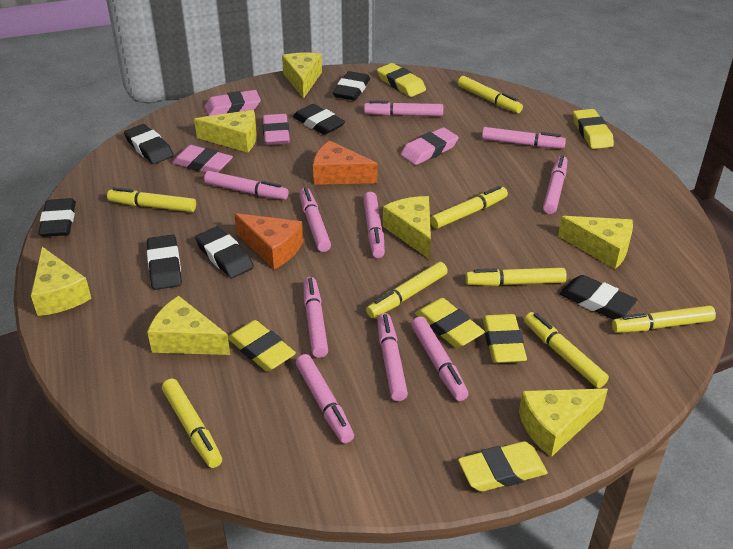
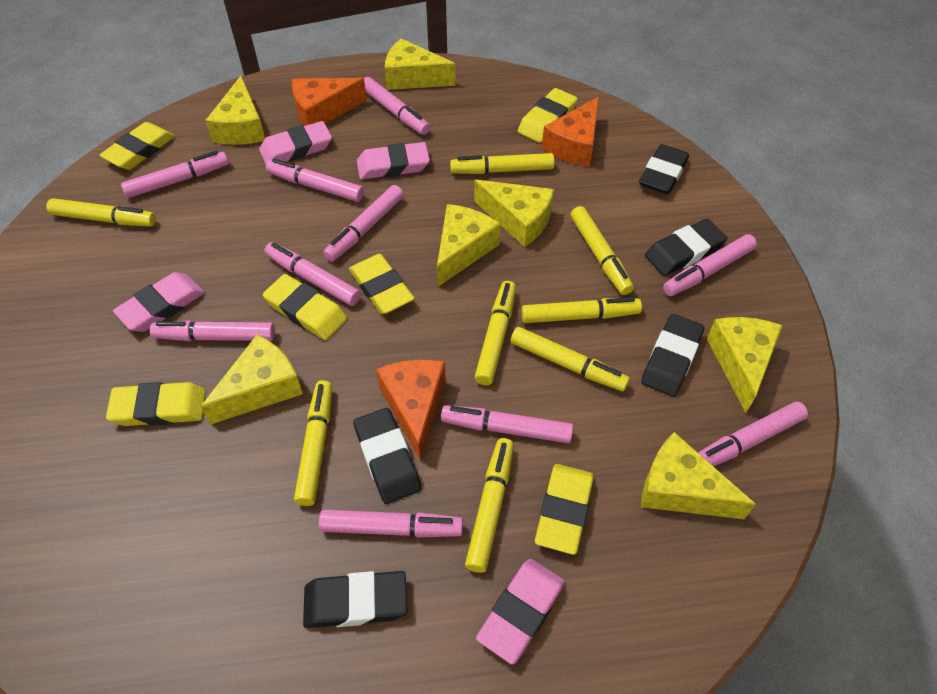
black eraser: [38,198,76,237] [124,124,174,164] [147,234,182,290] [195,226,254,278] [293,104,345,135] [333,71,370,100] [560,275,637,320] = 7 -> [303,571,407,628] [353,408,421,504] [639,144,689,194] [641,314,704,397] [645,219,727,276] = 5
orange cheese: [234,213,303,269] [313,140,378,185] = 2 -> [292,78,367,126] [376,359,446,461] [542,96,599,167] = 3

